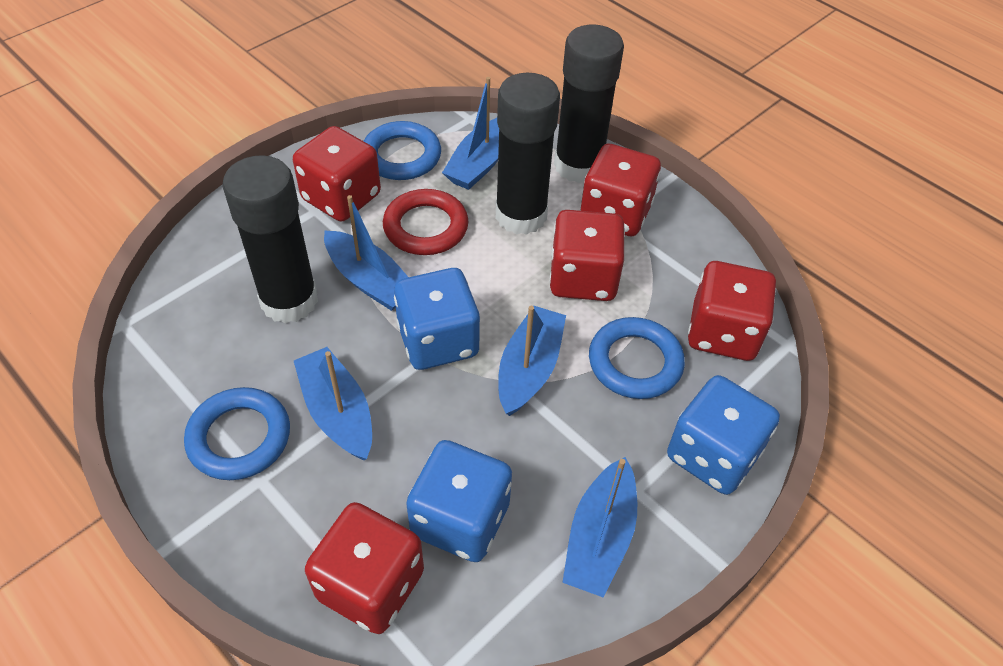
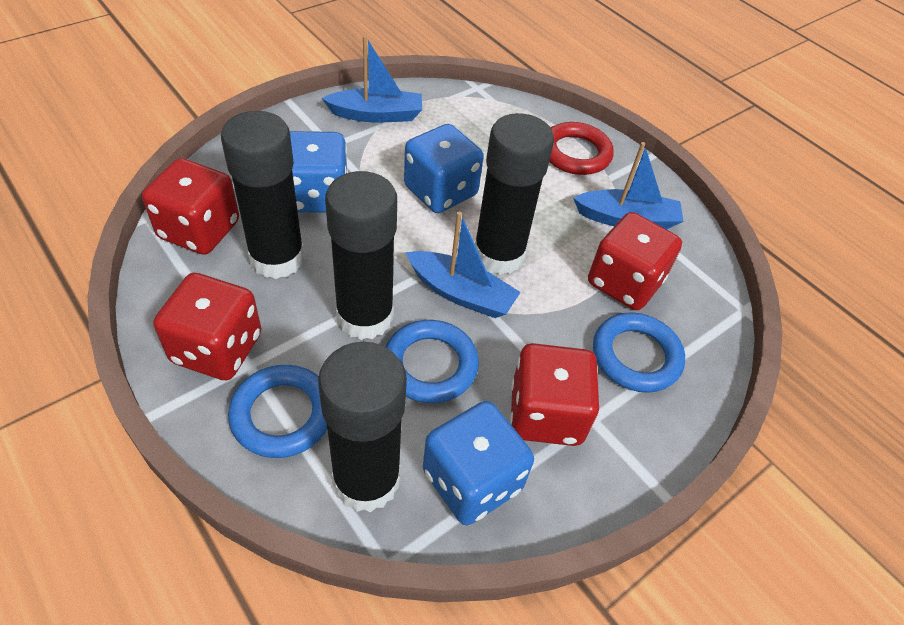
black glue stick: [222,155,318,323] [496,73,560,235] [554,25,624,183] = 3 -> [221,111,305,279] [318,342,407,512] [325,171,397,340] [475,113,554,275] = 4
blue boat: [294,347,372,461] [324,195,408,311] [442,77,499,190] [498,306,566,416] [562,457,637,597] = 5 -> [322,35,422,123] [406,212,521,318] [573,142,684,229] = 3
red dice: [293,126,381,221] [305,502,424,634] [549,210,625,301] [580,144,661,236] [688,261,776,361] = 5 -> [142,158,239,255] [153,273,261,380] [510,343,599,446] [588,212,682,310] = 4

